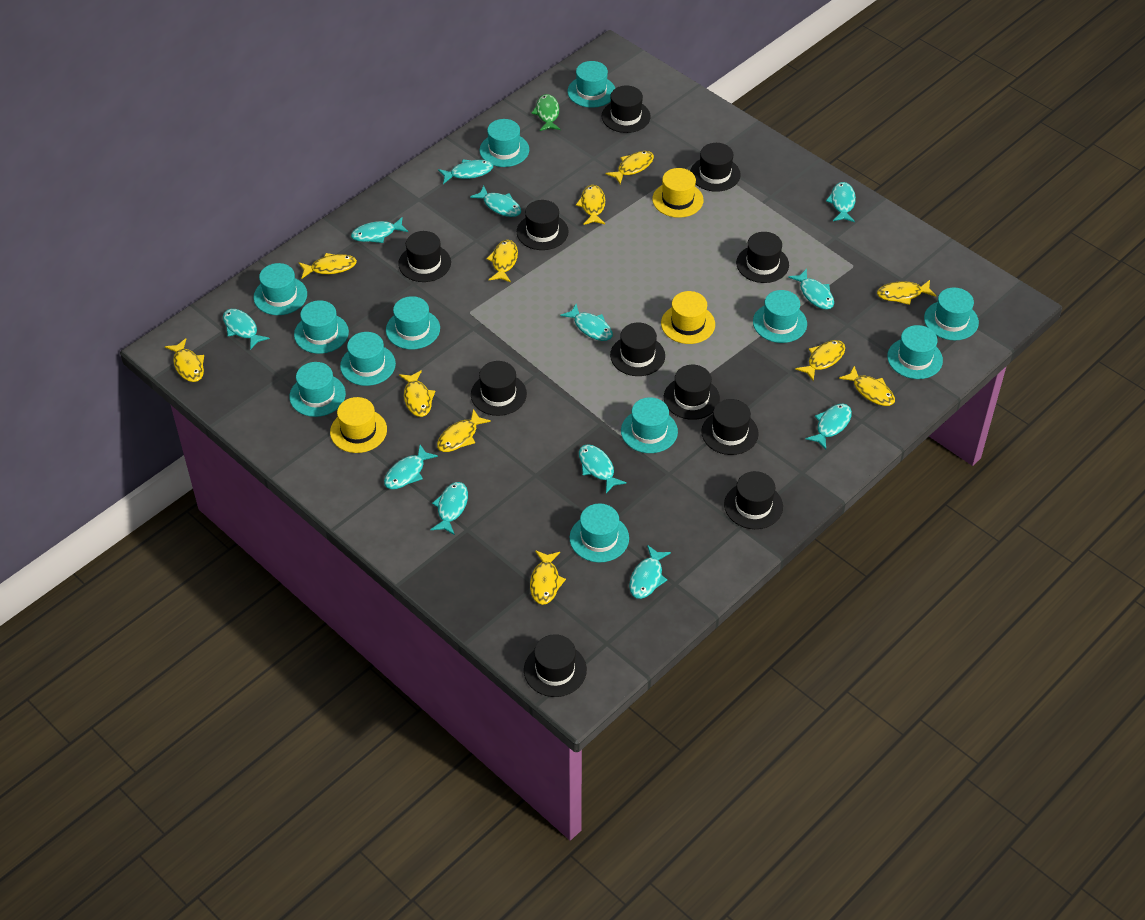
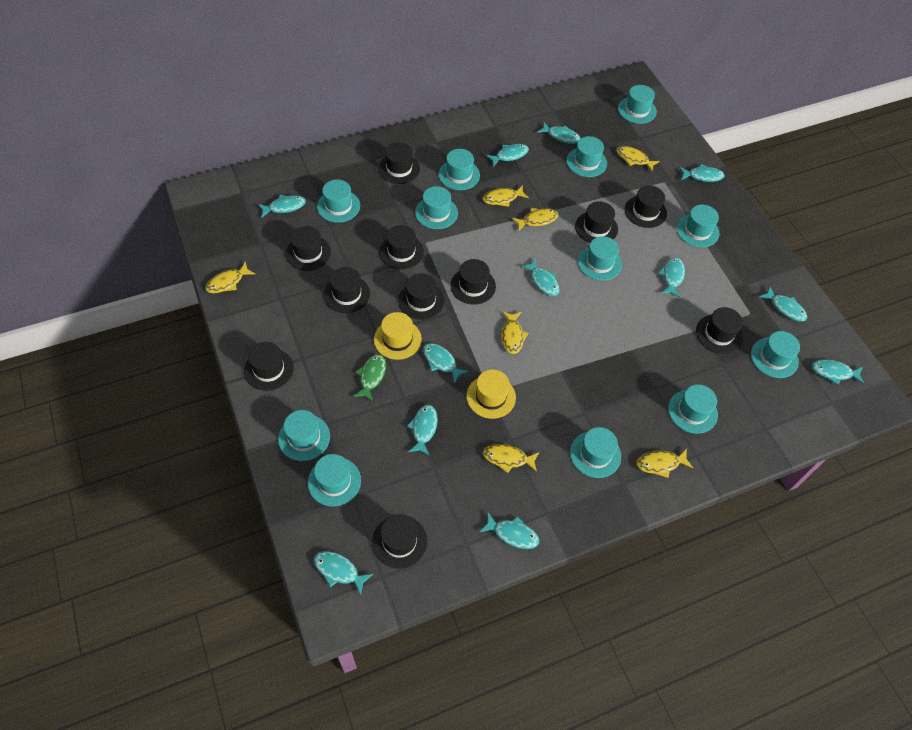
yellow fish: [165,338,204,382] [298,253,357,278] [399,370,435,417] [437,409,491,452] [486,240,518,282] [530,550,566,605] [576,185,605,225] [605,151,654,184] [795,340,845,381] [839,366,895,406] [877,280,936,305] = 11 -> [205,261,255,293] [483,185,529,207] [483,444,539,473] [501,311,529,354] [512,208,558,232] [616,146,660,172] [637,449,693,478] = 7
yellow hat: [330,397,387,453] [652,168,703,218] [661,291,715,344] = 3 -> [374,312,422,360] [466,369,516,419] = 2

